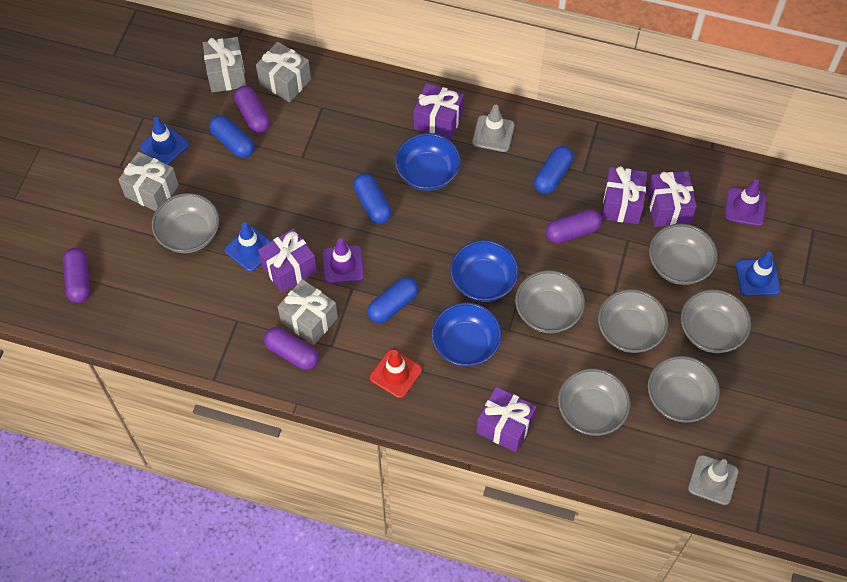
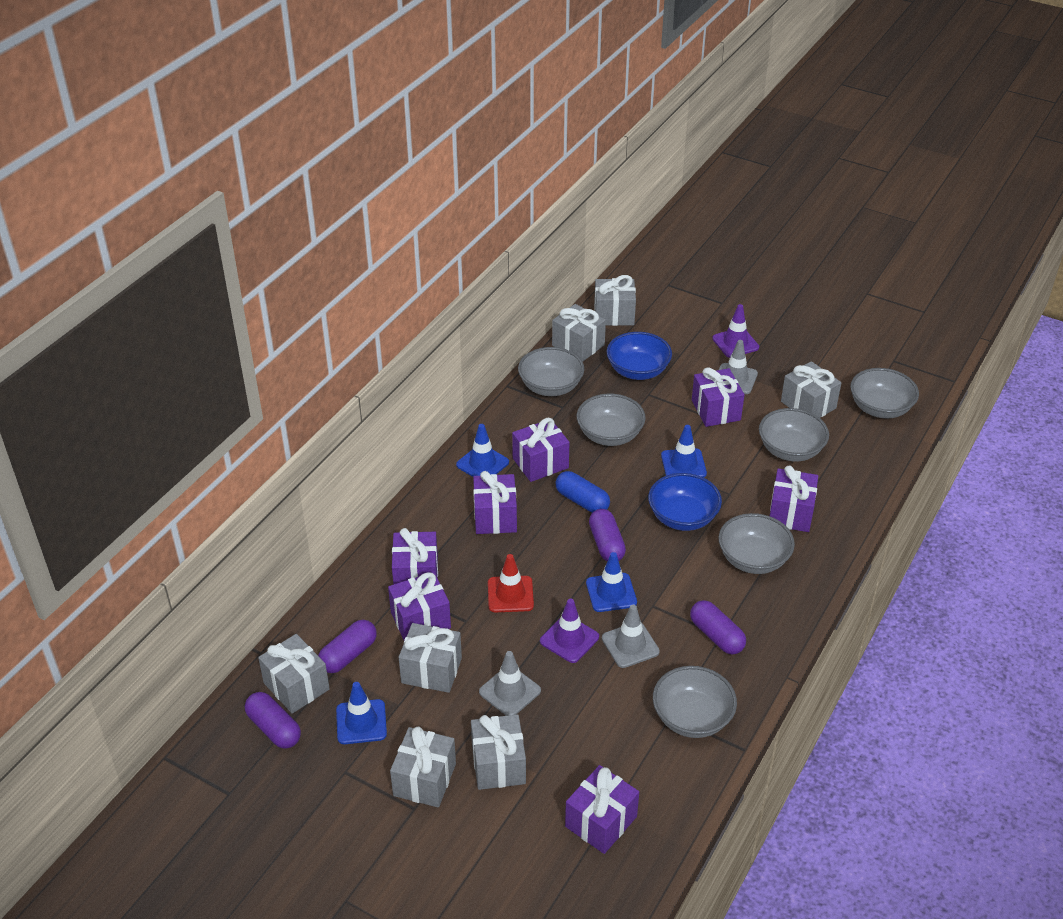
blue bowl: [395,133,461,191] [431,302,502,367] [450,240,519,302] = 3 -> [607,332,672,380] [648,473,722,531] = 2
blue capsule: [209,115,255,158] [353,173,392,224] [367,277,419,323] [534,146,574,194] = 4 -> [555,471,610,513] = 1
blue traffic cone: [140,117,189,165] [225,222,271,272] [736,252,780,296] = 3 -> [336,682,387,744] [456,424,509,477] [586,552,637,612] [661,425,707,478] = 4
grey bowl: [152,193,219,253] [515,270,585,333] [558,368,630,436] [598,289,668,353] [648,356,720,423] [649,224,718,285] [681,289,751,353] = 7 -> [518,347,584,396] [577,394,646,446] [653,666,737,738] [718,513,795,574] [759,408,829,461] [850,368,919,418] = 6
grey gift: [118,152,179,211] [203,37,246,93] [256,42,311,102] [278,279,338,345] = 4 -> [258,634,330,714] [390,727,456,807] [399,623,462,693] [471,714,526,790] [552,304,606,362] [594,275,636,326] [781,361,841,418] = 7
grey traffic cone: [472,105,515,152] [688,455,739,505] = 2 -> [479,651,541,716] [602,605,660,668] [719,340,758,394] = 3
purple gift: [258,228,317,293] [414,83,464,140] [476,387,536,453] [602,166,647,224] [647,171,697,227] = 5 -> [388,572,451,640] [392,528,438,585] [473,471,517,534] [512,418,570,482] [565,765,639,854] [692,368,745,427] [770,466,818,532] = 7

